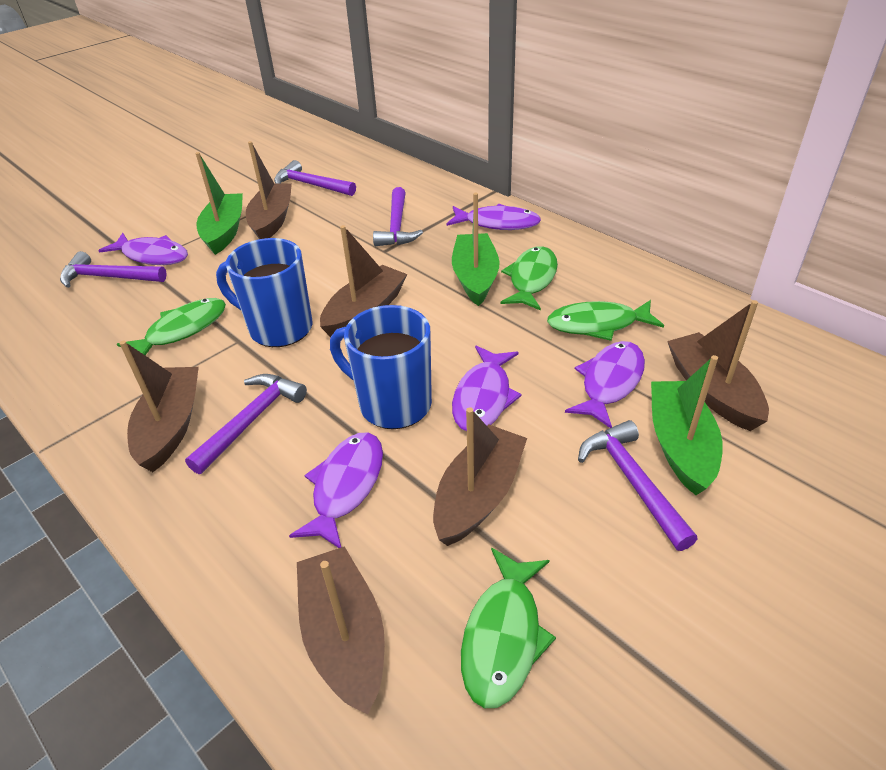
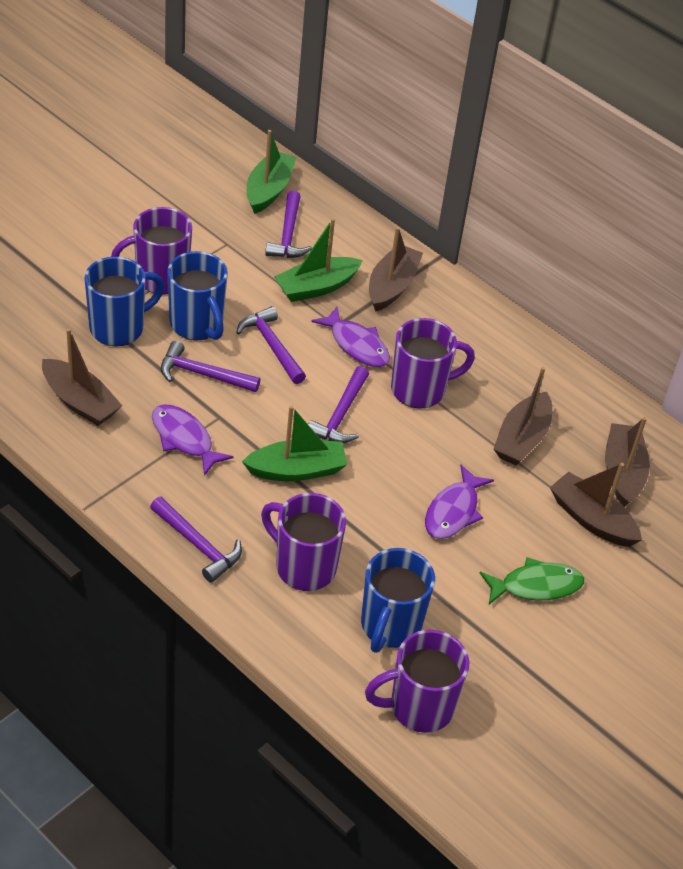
blue mug: [216,238,313,347] [330,305,432,429] = 2 -> [84,256,164,347] [167,251,228,340] [361,548,435,653] = 3
brown boat: [119,340,199,472] [246,141,292,239] [297,546,385,714] [320,225,407,337] [433,407,527,546] [667,300,769,431] = 6 -> [42,328,122,426] [369,227,423,312] [494,367,552,465] [550,463,642,547] [605,417,650,507] = 5
green fish: [117,298,226,355] [461,548,556,708] [500,246,558,310] [547,300,664,341] = 4 -> [480,557,584,605] = 1
purple fish: [98,233,188,265] [289,433,383,548] [447,204,541,230] [452,346,522,431] [565,341,645,428] = 5 -> [152,404,234,476] [311,307,390,367] [425,464,494,539] = 3
purple mug: none = 0 -> [111,207,192,295] [261,493,346,591] [365,630,469,733] [391,318,475,408] = 4

